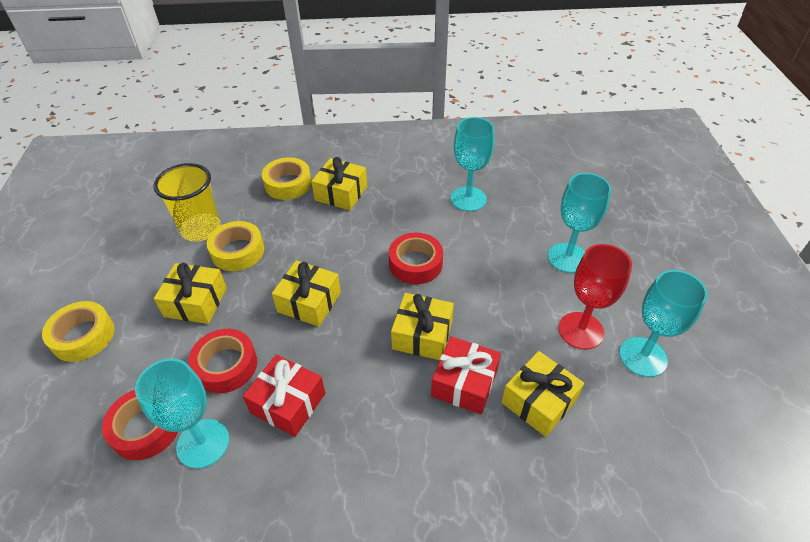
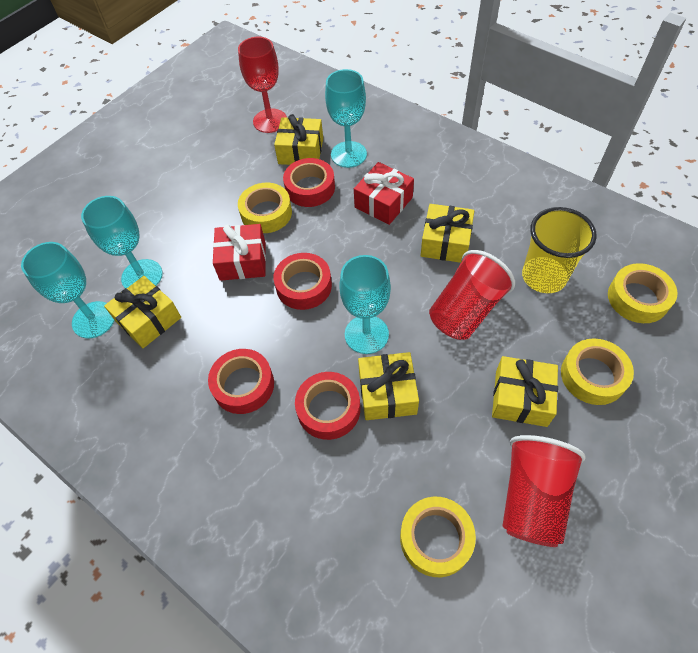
red cup: none = 0 -> [429,250,515,340] [502,435,586,547] = 2
red tape: [102,390,178,460] [188,329,257,393] [389,233,443,284] = 3 -> [208,349,274,414] [273,253,332,310] [283,158,335,207] [295,372,360,440] = 4
yellow tape: [42,301,114,362] [207,221,264,271] [262,157,312,200] = 3 -> [238,183,292,233] [400,497,476,577] [561,339,634,405] [608,263,678,323] = 4

